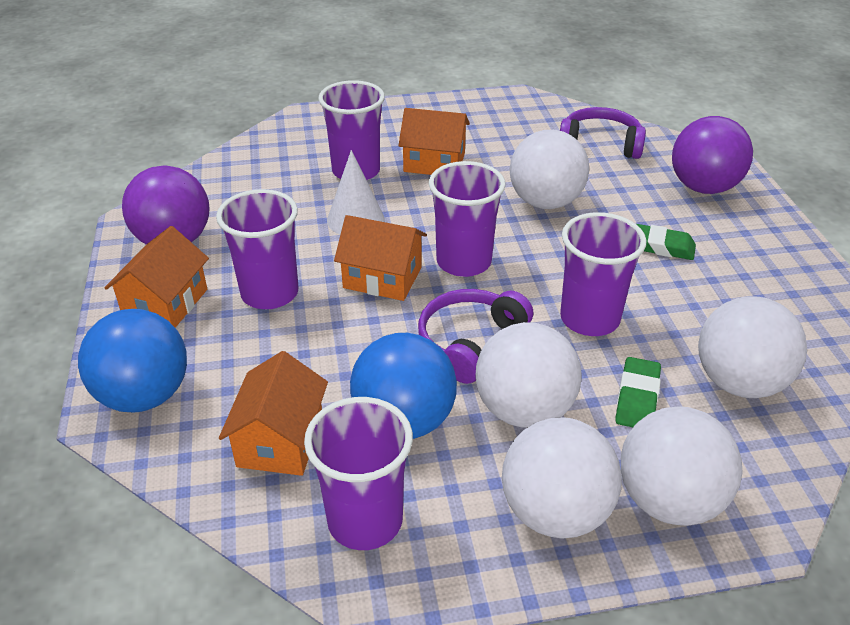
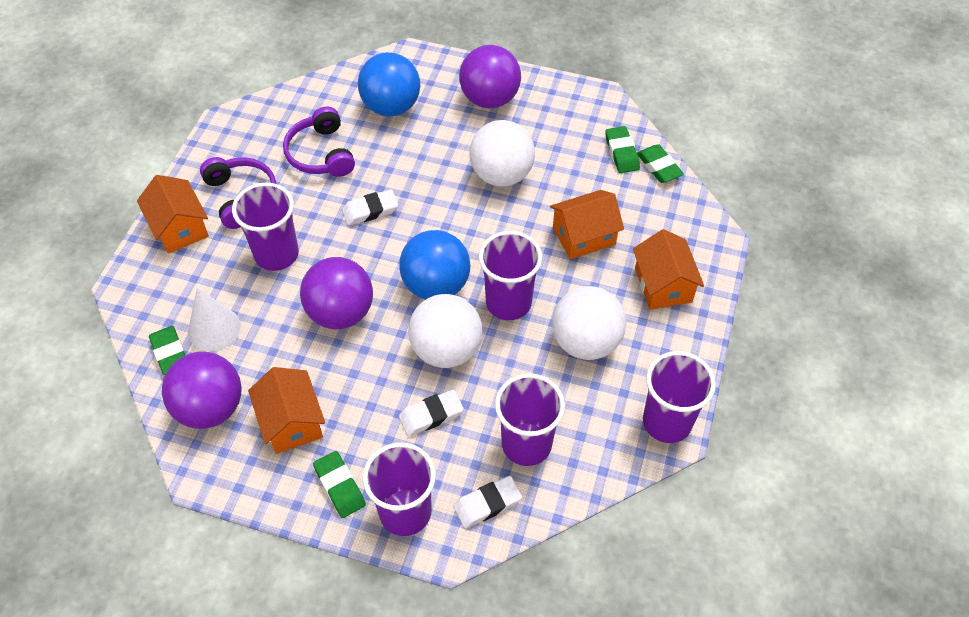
green eraser: [615,357,661,427] [636,224,696,260] = 2 -> [149,326,185,375] [313,451,366,518] [605,126,640,173] [637,144,684,183] = 4
purple ball: [122,165,210,245] [672,116,753,194] = 2 -> [162,352,241,429] [300,257,373,329] [459,45,521,108] = 3
white ball: [475,322,582,428] [502,418,622,539] [510,130,589,209] [621,406,743,526] [698,296,807,398] = 5 -> [408,294,482,368] [469,120,535,187] [552,286,626,360] = 3
white eraser: none = 0 -> [342,190,398,225] [399,390,464,436] [454,476,522,528] = 3

